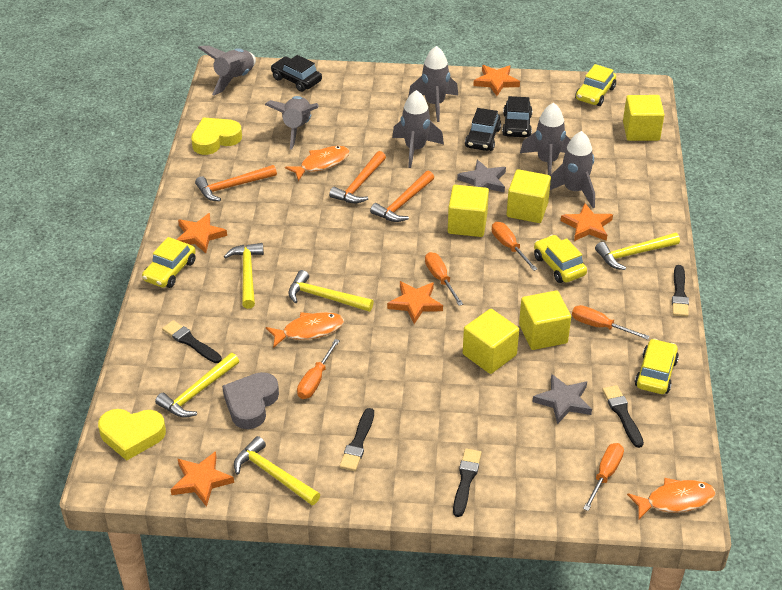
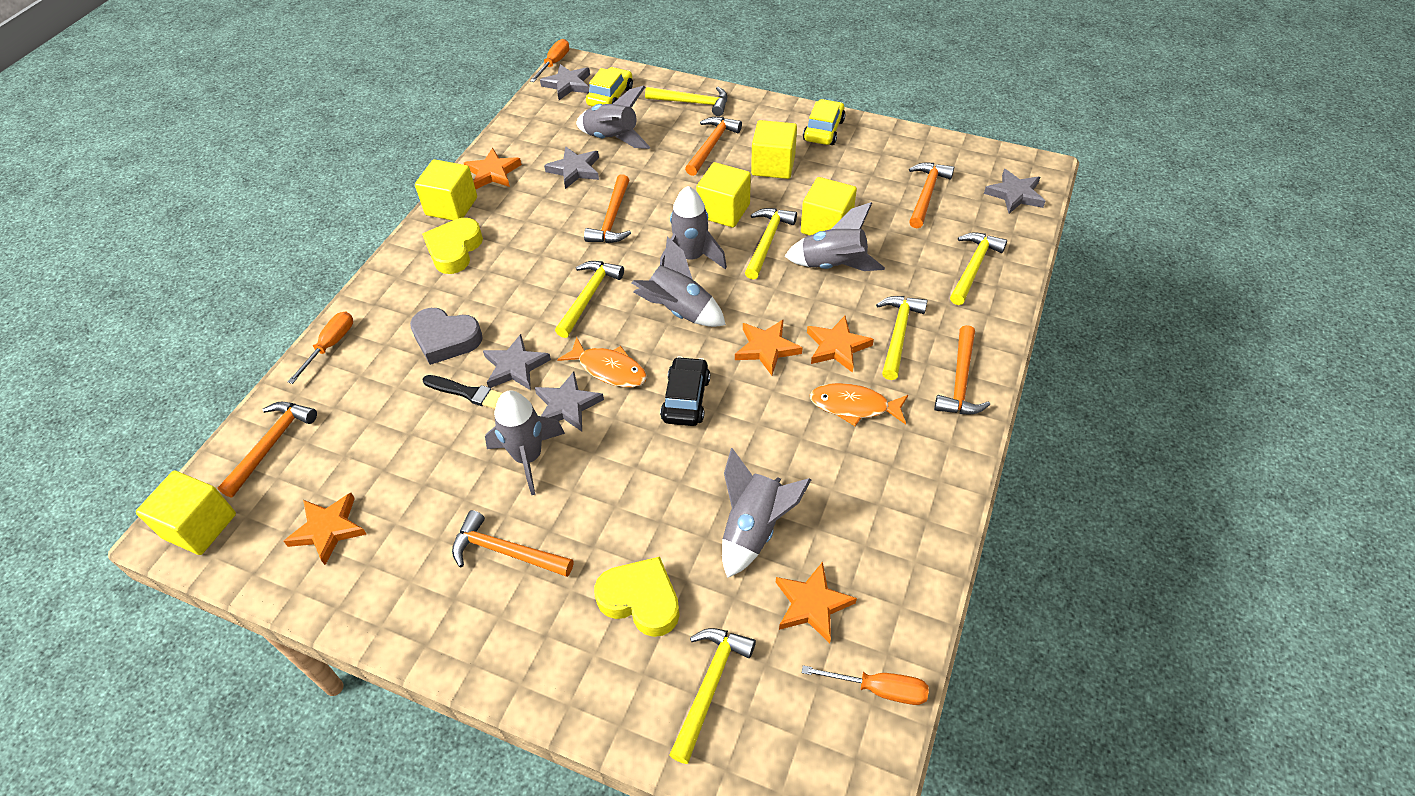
black brush: [162,320,222,363] [340,408,374,471] [453,448,482,517] [602,385,644,448] [672,265,689,317] = 5 -> [422,375,503,409] = 1
black car: [271,55,322,92] [465,108,501,151] [502,96,532,137] = 3 -> [660,356,710,426] = 1
grey star: [457,160,506,193] [532,374,592,424] = 2 -> [483,334,551,390] [534,372,604,432] [540,64,590,100] [544,146,599,189] [984,169,1045,214] = 5
orange fish: [266,312,344,348] [285,146,350,181] [627,478,716,519] = 3 -> [557,337,647,387] [810,383,908,426] = 2
orange hammer: [195,165,277,201] [329,151,386,203] [370,171,434,222] = 3 -> [218,402,317,498] [452,510,573,577] [584,174,631,243] [685,117,742,176] [909,163,954,228] [934,325,990,414] = 6
orange screwdriver: [297,339,340,399] [425,252,463,306] [492,222,537,271] [572,305,650,340] [583,443,624,511] = 5 -> [288,311,353,384] [530,39,569,82] [802,665,929,705] = 3
yellow car: [142,237,196,288] [534,235,587,283] [575,64,616,106] [635,339,679,394] = 4 -> [586,67,633,107] [803,99,846,145] = 2
yellow hammer: [155,353,239,418] [224,243,264,309] [234,436,320,505] [288,270,374,312] [595,233,680,270] = 5 -> [555,261,624,338] [645,87,727,116] [669,628,756,764] [745,208,797,280] [876,296,927,380] [950,232,1007,305] = 6

